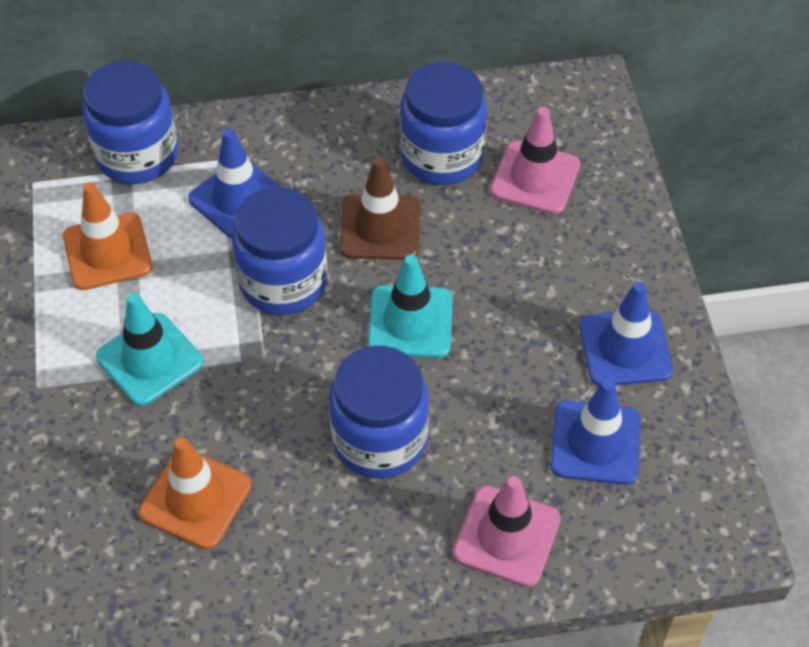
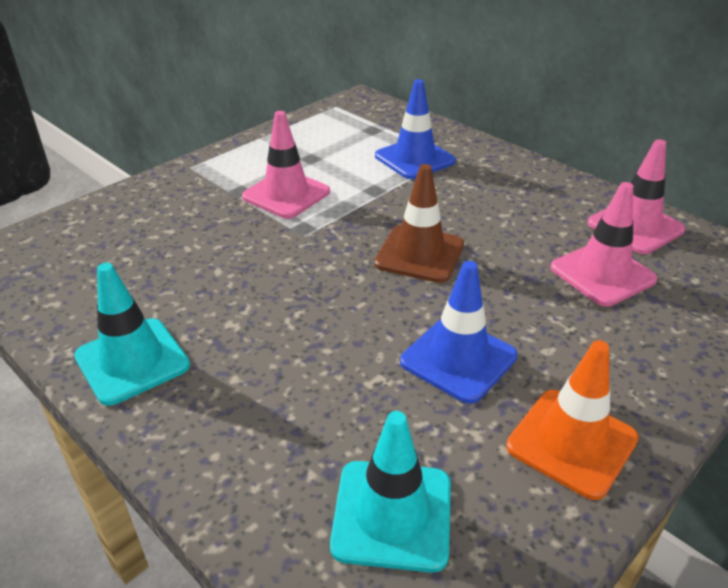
blue jar: [83,61,178,184] [232,187,327,315] [329,346,429,479] [400,62,487,185] = 4 -> none = 0
blue traffic cone: [188,128,281,239] [551,379,641,485] [579,282,673,386] = 3 -> [375,79,456,179] [400,261,518,404] = 2
orange traffic cone: [63,183,153,290] [139,437,252,549] = 2 -> [506,340,639,500] = 1
pink traffic cone: [453,476,561,587] [490,107,580,214] = 2 -> [242,111,330,219] [550,182,658,307] [587,139,685,254] = 3

